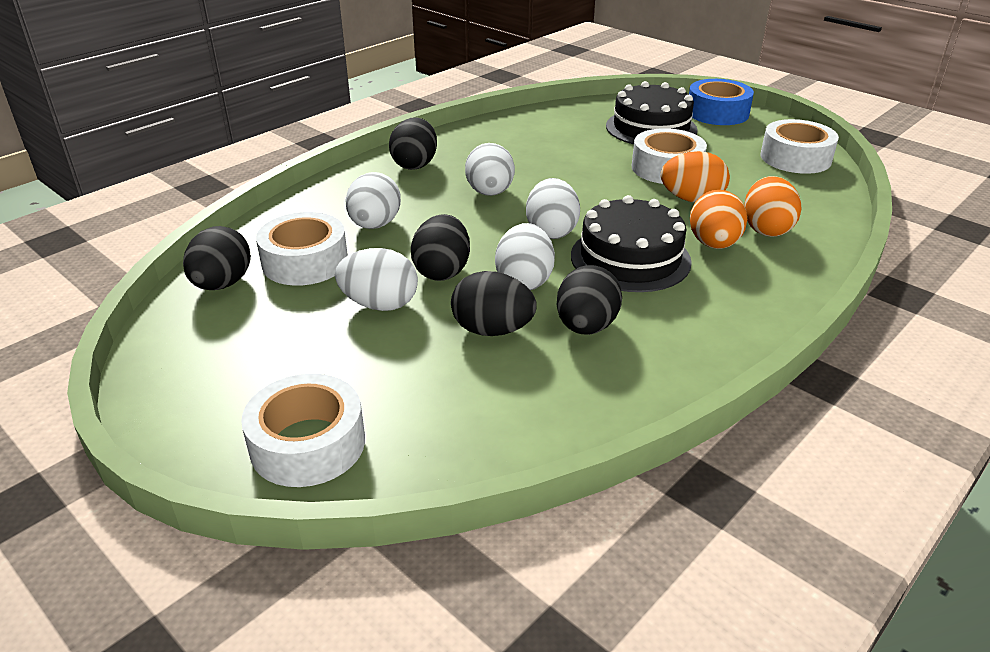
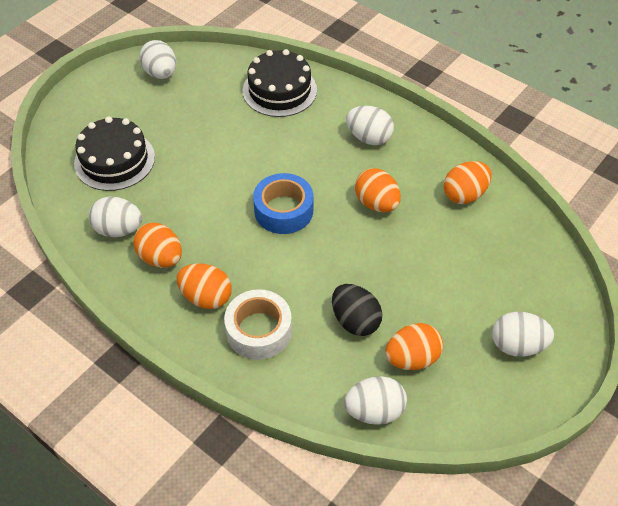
black egg: [183,226,251,290] [389,117,437,170] [411,214,470,281] [451,271,537,336] [557,265,622,335] = 5 -> [332,284,383,336] = 1
orange egg: [661,151,730,203] [690,190,747,249] [744,176,802,237] = 3 -> [133,223,182,268] [177,263,232,309] [355,168,401,212] [385,323,443,370] [443,161,492,204] = 5
white tape: [241,374,365,487] [256,212,348,286] [632,128,707,184] [761,119,839,174] = 4 -> [224,289,292,360] = 1

